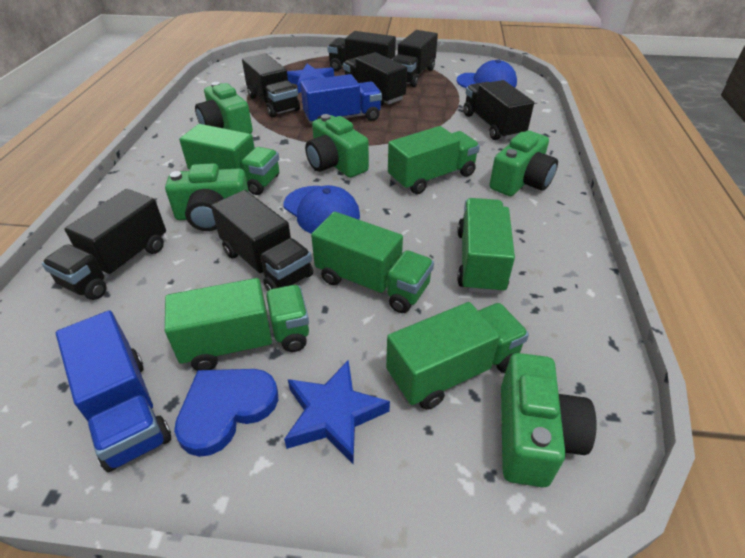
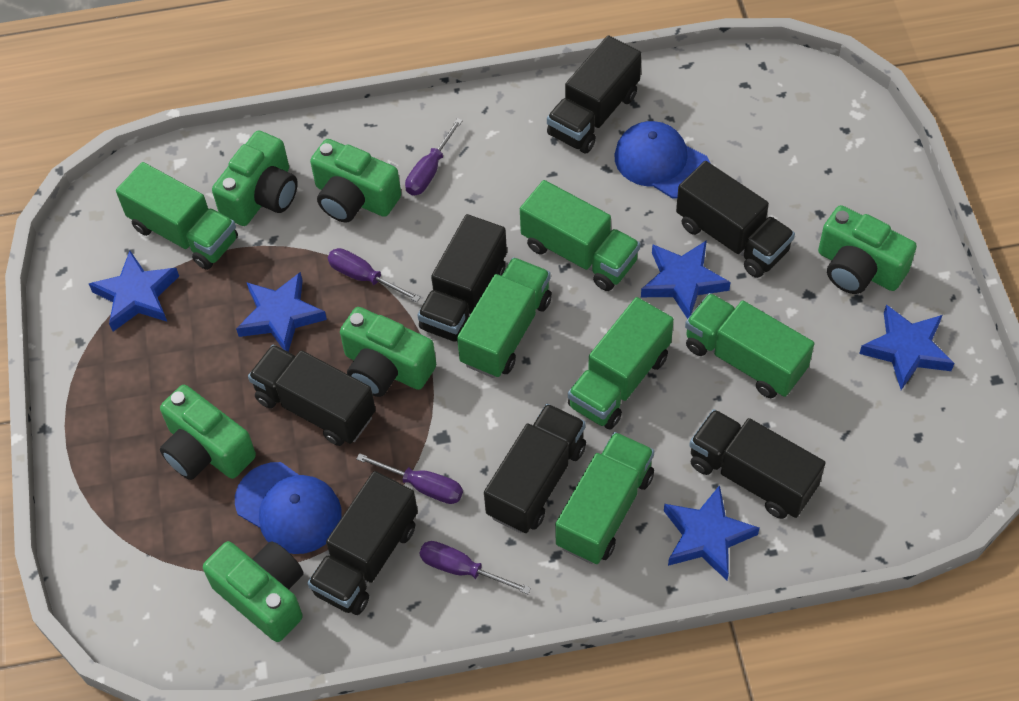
blue heart: [174,369,278,457] = 1 -> none = 0
blue star: [284,360,390,464] [287,64,334,93] = 2 -> [89,251,179,331] [236,272,327,352] [641,240,731,319] [664,485,759,580] [859,304,954,390] = 5
blue truck: [56,310,171,472] [300,74,382,124] = 2 -> none = 0
green camera: [165,163,249,231] [195,82,253,134] [305,114,369,178] [489,131,558,196] [501,353,597,487] = 5 -> [160,385,256,480] [203,541,304,642] [212,130,298,226] [310,139,401,223] [340,307,436,397] [818,205,917,294] = 6
purple screwdriver: none = 0 -> [327,248,421,302] [356,453,463,504] [405,118,463,195] [419,541,531,594] = 4

